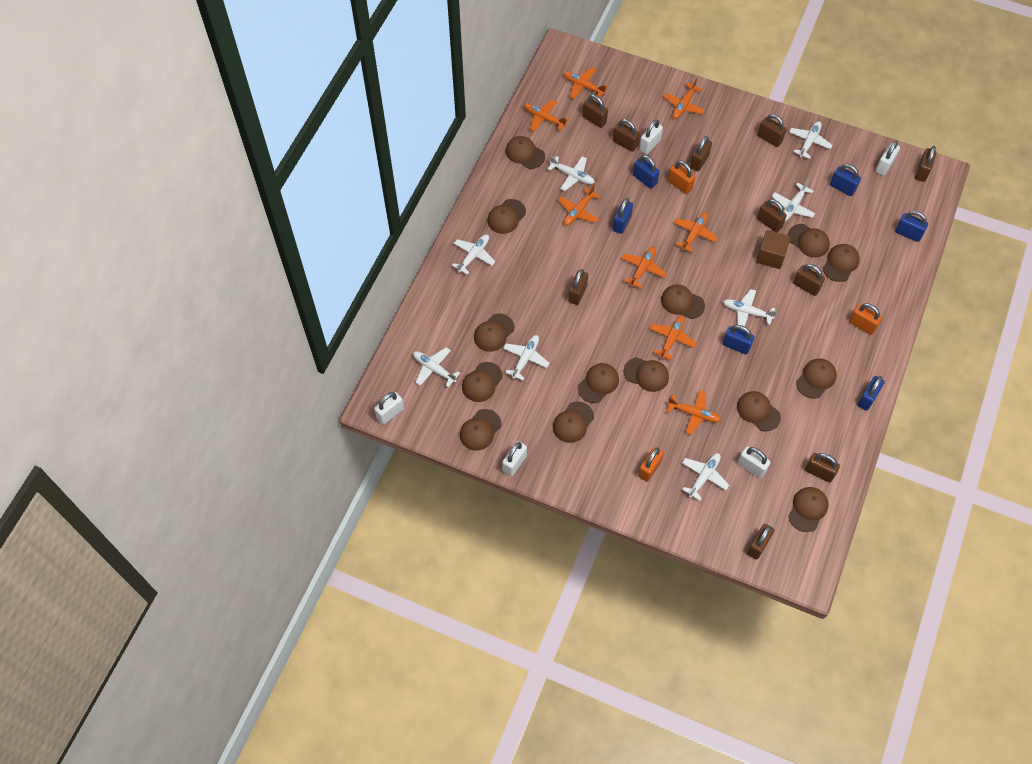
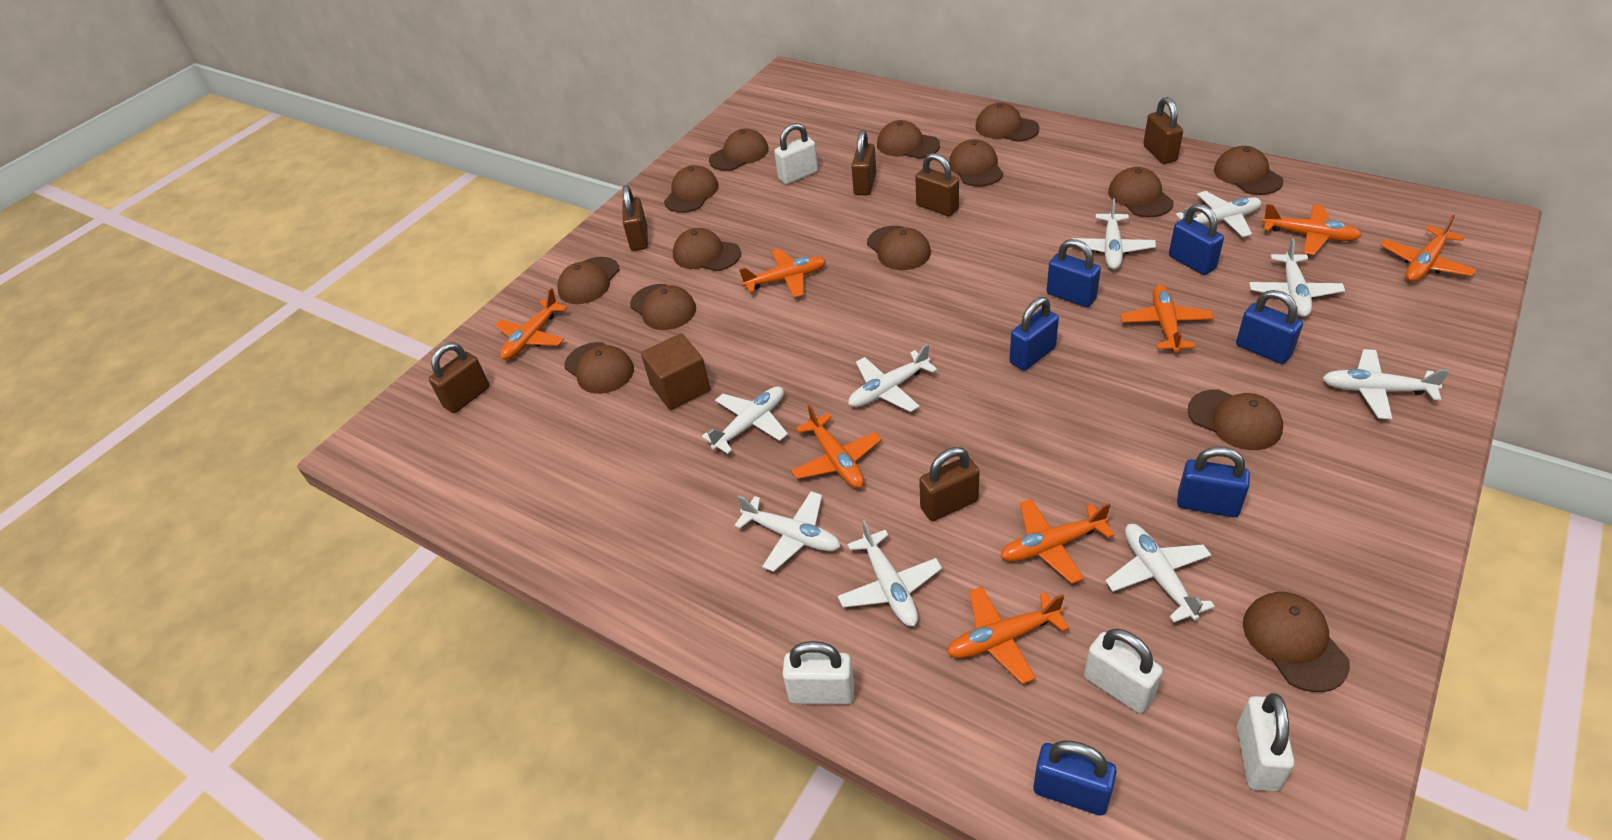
brown padlock: [568,269,588,305] [582,95,608,128] [613,119,640,152] [690,136,712,171] [747,524,774,560] [757,199,787,232] [758,114,786,147] [793,264,825,296] [805,453,840,482] [915,146,937,182] = 10 -> [429,342,490,413] [623,185,648,251] [851,130,876,195] [915,153,959,216] [919,447,980,521] [1143,97,1183,164] = 6
orange padlock: [638,447,664,482] [668,160,695,194] [849,303,882,335] = 3 -> none = 0
white padlock: [374,392,404,424] [502,441,527,476] [639,119,663,154] [737,446,771,478] [875,140,900,176] = 5 -> [774,123,818,184] [783,641,854,704] [1084,629,1163,713] [1237,693,1294,791] = 4
white plane: [413,347,460,387] [452,235,495,275] [503,335,550,381] [548,156,594,191] [682,453,729,501] [723,289,777,326] [772,180,815,221] [789,121,833,159] = 8 -> [702,386,788,454] [735,491,840,572] [838,520,942,626] [848,344,937,412] [1071,198,1156,270] [1105,524,1215,622] [1176,191,1261,237] [1249,238,1345,317] [1323,349,1450,419] = 9

